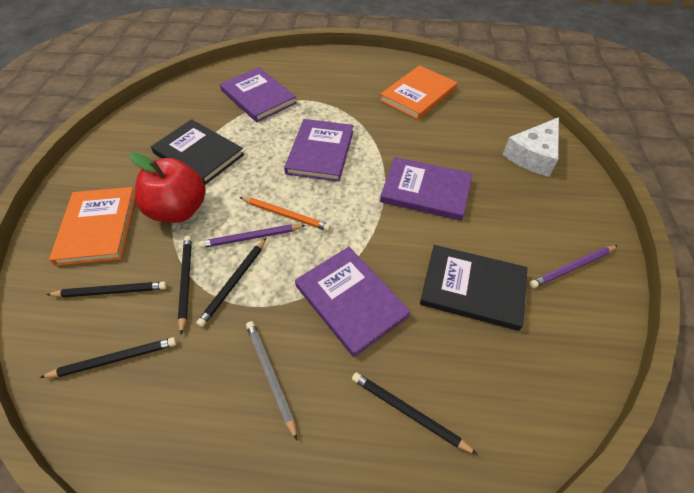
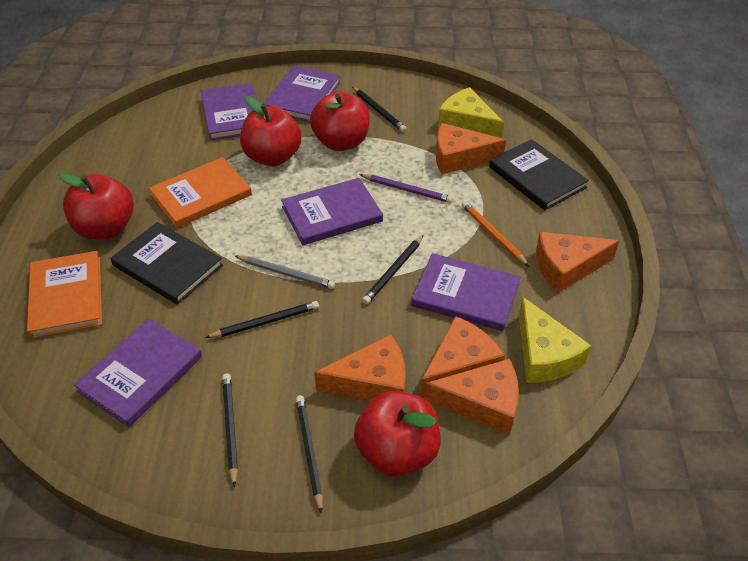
orange cheese: none = 0 -> [314,335,406,401] [420,316,505,397] [425,359,519,435] [436,123,506,174] [536,232,619,293] = 5
purple book: [220,67,297,122] [284,119,354,182] [295,247,411,357] [380,157,472,221] = 4 -> [74,318,202,427] [201,83,257,140] [263,65,340,122] [281,178,383,245] [411,253,521,331] = 5
purple pencil: [199,224,306,248] [529,245,618,288] = 2 -> [359,174,453,203] = 1
red apple: [130,153,206,223] = 1 -> [58,172,134,239] [240,96,302,166] [310,91,370,151] [354,391,441,477] = 4
white cheese: [503,117,559,177] = 1 -> none = 0
yellow cheese: none = 0 -> [438,87,504,138] [519,297,591,383] = 2

